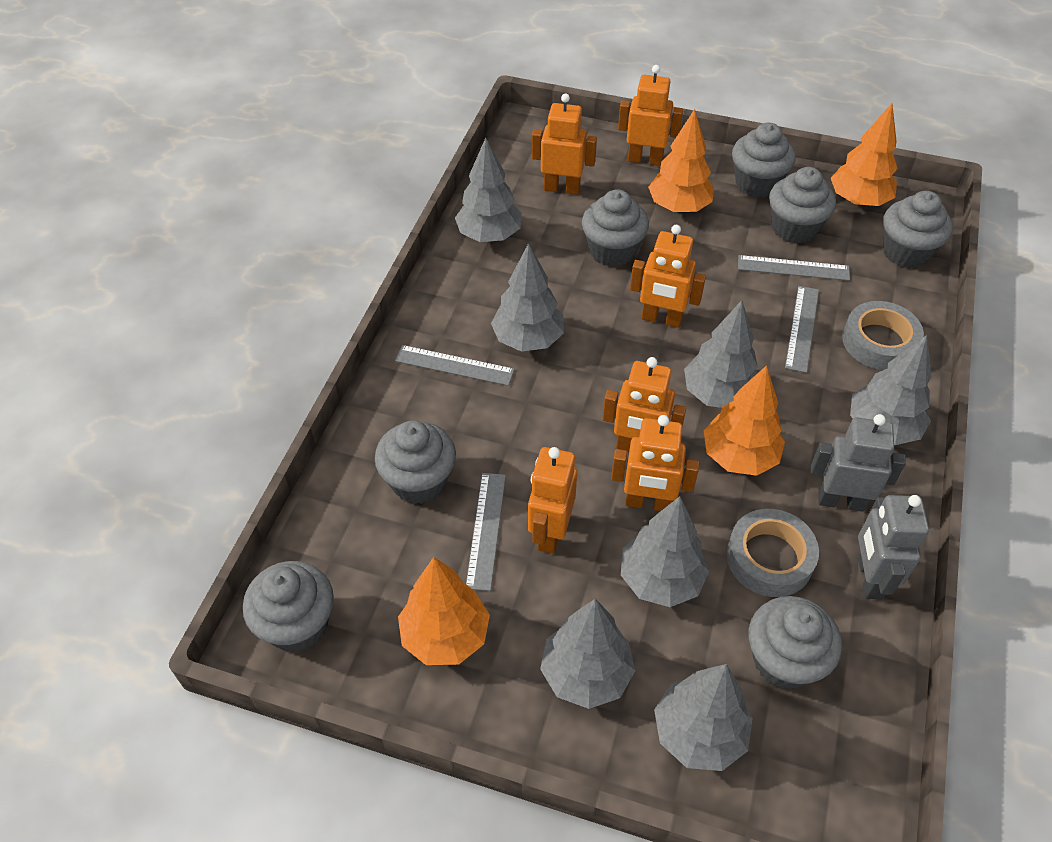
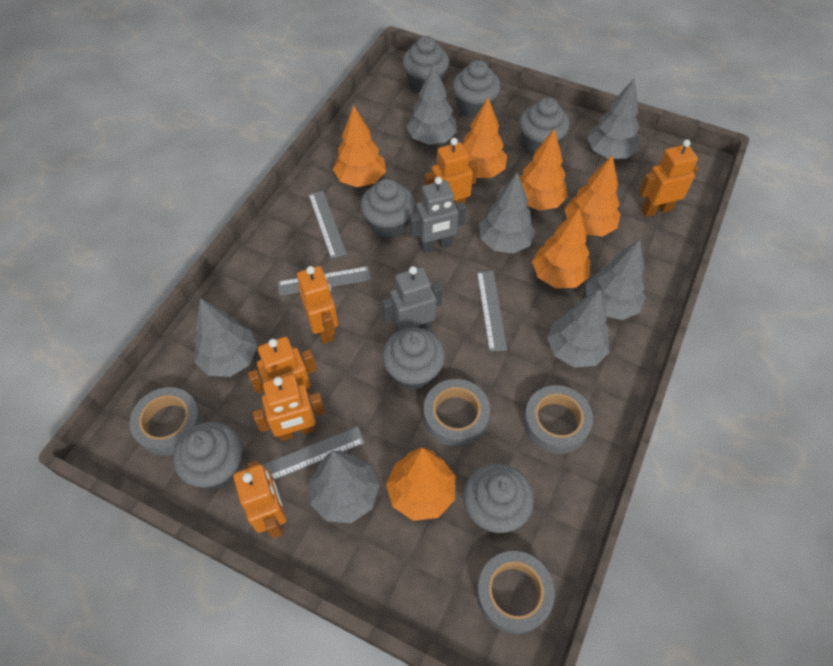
grey tape: [727,509,819,597] [842,301,924,370] = 2 -> [129,387,203,456] [424,379,490,447] [477,551,555,634] [523,385,593,454] = 4
orange tree: [398,557,490,665] [648,109,714,213] [704,365,785,476] [831,103,898,206] = 4 -> [333,106,386,187] [386,448,456,521] [463,98,507,178] [519,128,568,211] [532,208,590,288] [564,155,620,237] = 6

